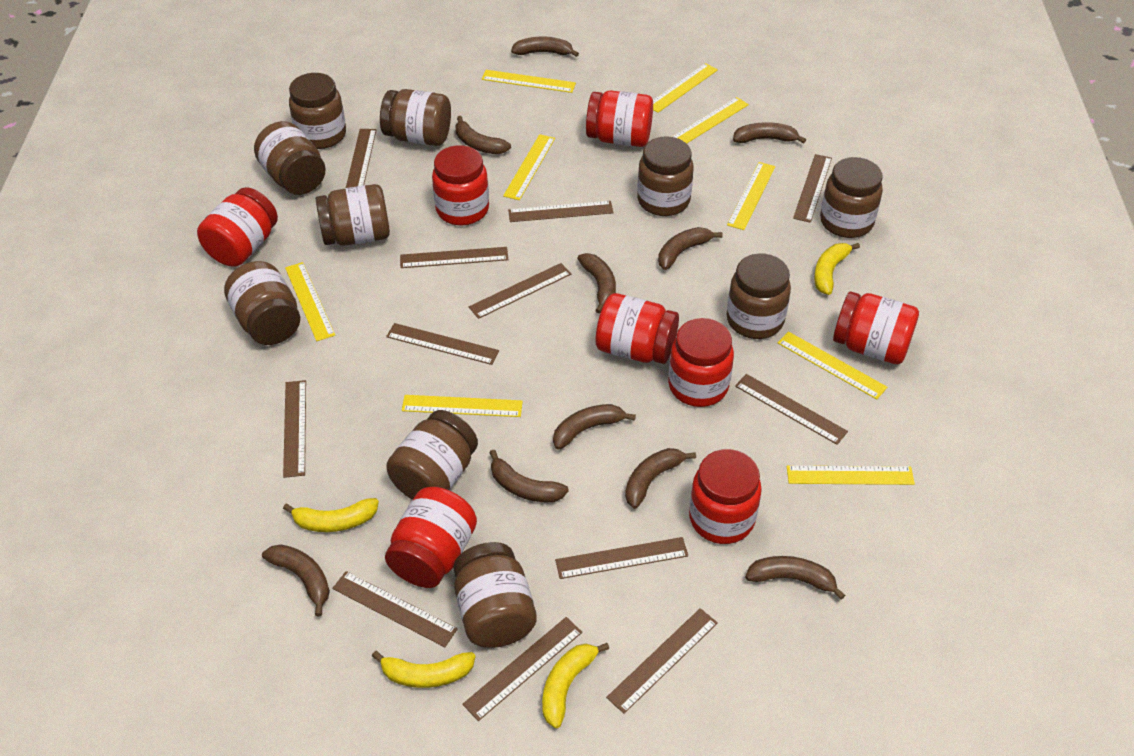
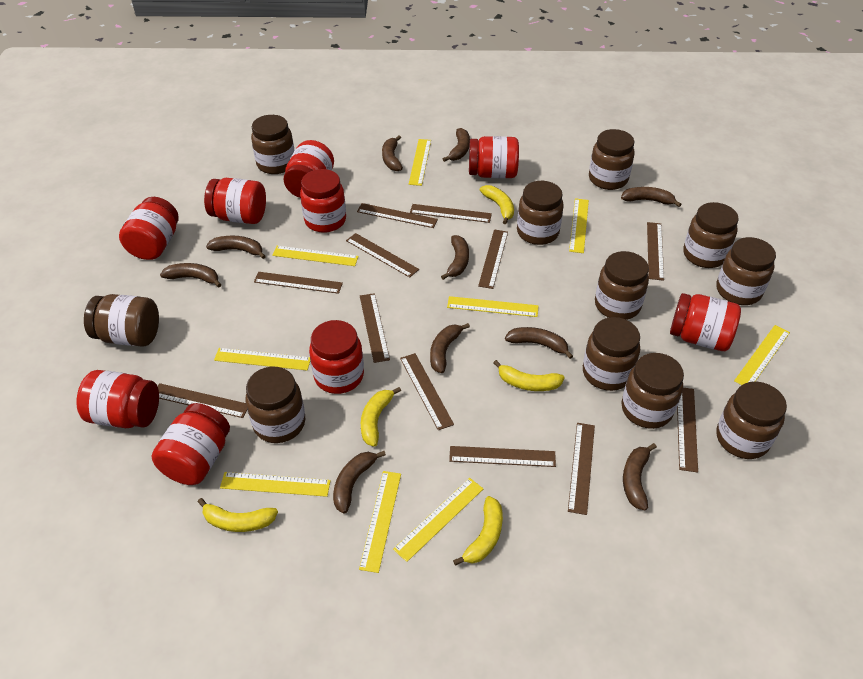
brown jar: [224,261,300,345] [254,121,326,195] [289,73,346,149] [316,184,390,246] [380,89,451,146] [386,410,478,500] [453,542,537,648] [637,137,694,216] [727,254,791,339] [820,157,883,238] = 10 -> [84,294,159,347] [246,367,305,443] [251,115,295,174] [517,181,564,245] [583,317,640,391] [589,129,635,190] [595,251,649,320] [621,353,684,429] [683,202,739,268] [716,382,787,459] [717,237,776,305] = 11
red jar: [197,187,278,267] [385,487,477,588] [432,145,489,225] [586,90,653,147] [596,293,679,364] [668,318,734,407] [689,449,762,544] [833,292,919,364] = 8 -> [76,370,159,428] [119,197,179,260] [152,403,230,485] [204,178,266,224] [283,140,334,198] [300,169,346,233] [309,320,364,394] [469,136,519,178] [670,293,741,351] = 9
yellow banana: [283,498,379,532] [372,651,476,688] [542,643,609,728] [814,243,860,295] = 4 -> [198,498,278,532] [361,387,401,447] [453,496,503,565] [480,185,514,224] [494,360,565,391] = 5

